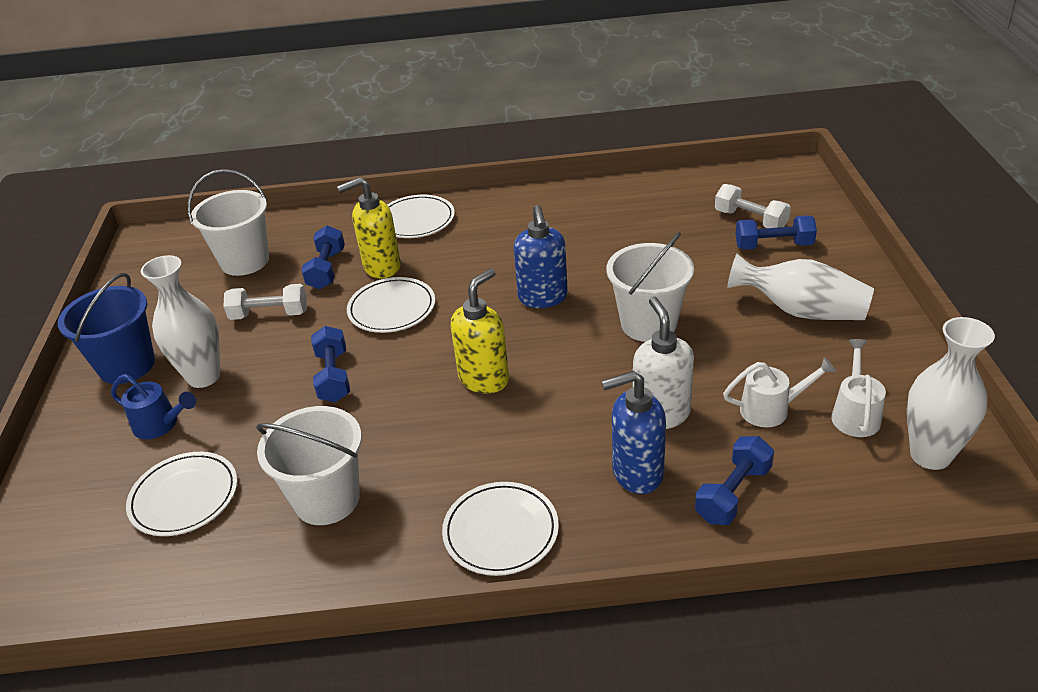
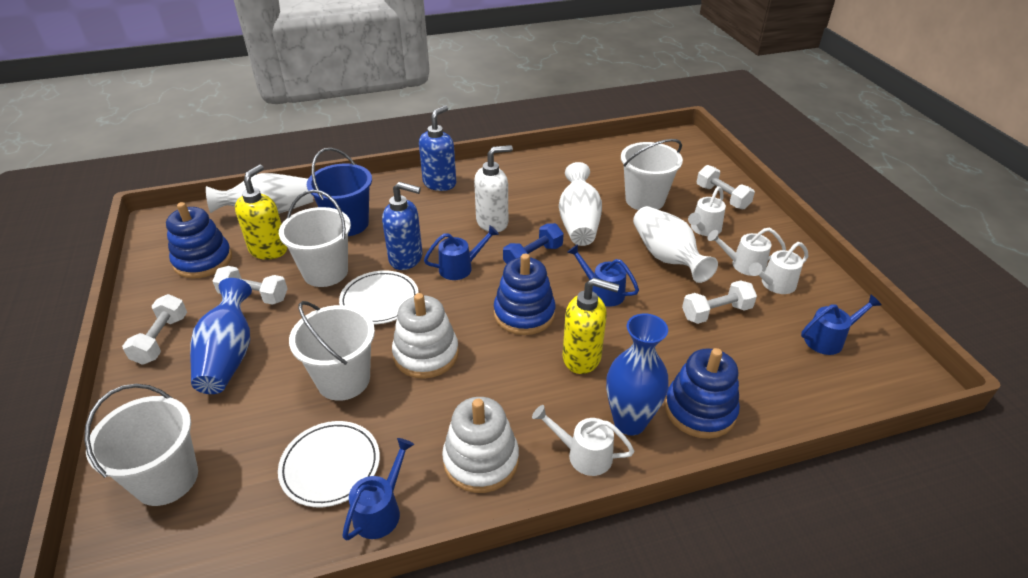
blue dumbbell: [301,226,345,290] [311,326,350,402] [695,436,774,525] [736,215,817,250] = 4 -> [503,223,564,264] = 1
blue stacking toy: none = 0 -> [166,202,232,278] [494,254,556,335] [665,348,740,439] = 3
blue vase: none = 0 -> [190,278,252,394] [606,313,669,435] = 2
blue watering can: [111,374,196,439] = 1 -> [342,438,414,541] [424,225,499,280] [567,244,639,307] [801,295,882,355] = 4
white bucket: [188,169,269,276] [256,406,362,525] [607,232,694,342] = 3 -> [84,384,198,506] [279,190,351,287] [289,301,375,401] [621,139,683,210] = 4
white dumbbell: [223,284,307,320] [715,184,791,228] = 2 -> [122,294,187,365] [213,266,288,305] [682,280,757,324] [697,165,755,210] = 4
white plate: [126,452,237,536] [347,277,435,333] [387,195,455,238] [442,482,559,576] = 4 -> [278,421,380,507] [339,270,419,324] = 2
white stacking toy: none = 0 -> [392,293,459,379] [442,397,519,493] = 2
white watering can: [723,357,836,427] [832,339,886,437] = 2 -> [532,405,634,476] [688,186,726,236] [707,228,786,276] [749,242,808,294] = 4

